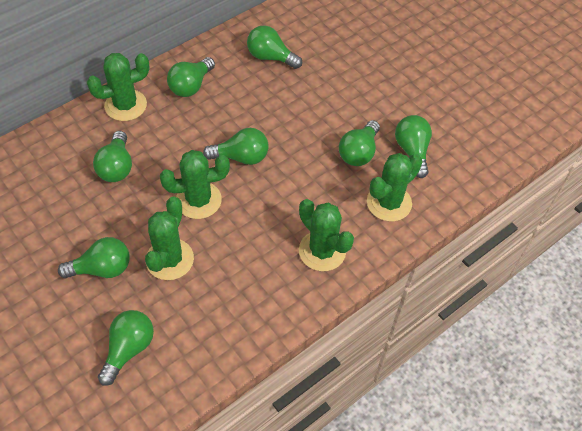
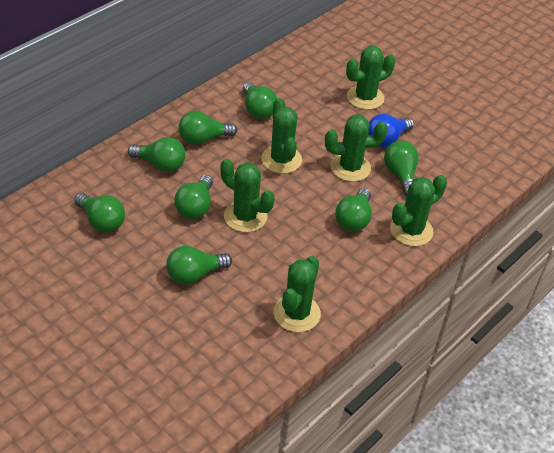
blue light bulb: none = 0 -> [368,114,414,147] = 1
green cactus: [87,53,150,121] [145,196,194,280] [160,150,230,219] [299,199,354,271] [367,153,422,222] = 5 -> [220,159,275,232] [261,98,302,174] [273,256,321,332] [325,114,388,182] [346,46,395,110] [390,175,447,246] = 6

